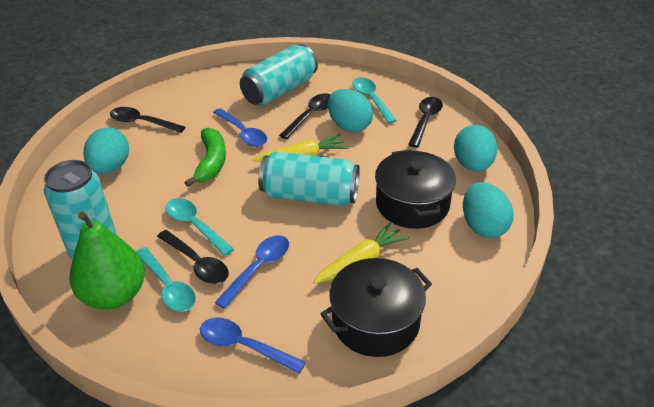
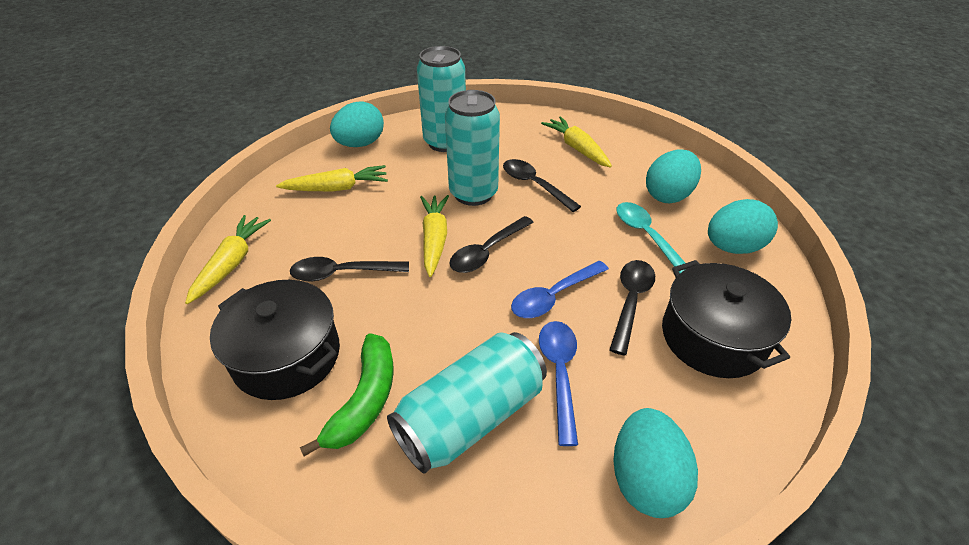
blue spoon: [200,317,306,374] [213,108,267,147] [215,235,289,309] = 3 -> [511,261,609,318] [539,321,578,446] = 2
green pear: [70,212,145,310] = 1 -> none = 0
turquoise spoon: [136,247,196,312] [165,198,234,256] [352,77,397,124] = 3 -> [616,202,685,273] = 1
yellow carrot: [253,134,348,162] [313,223,409,284] = 2 -> [185,215,271,304] [276,165,388,191] [420,195,449,277] [541,116,612,168] = 4

